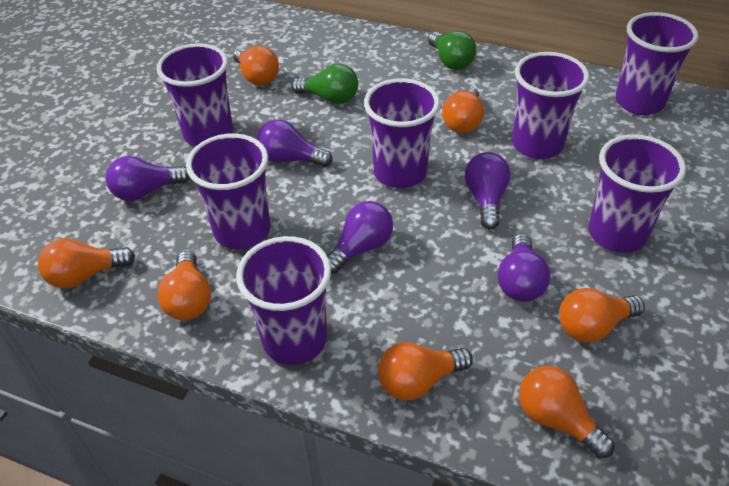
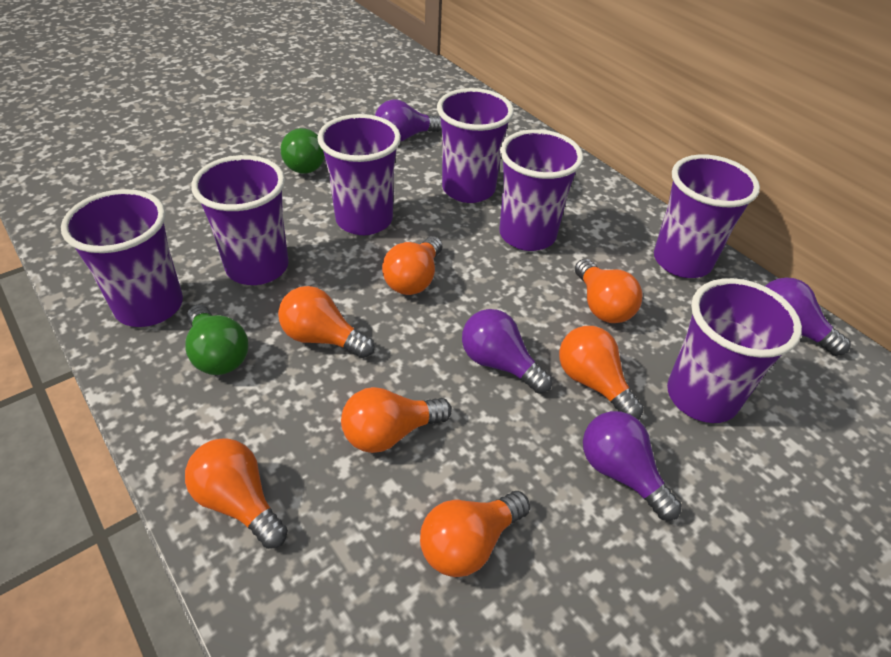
purple light bulb: [106,156,190,201] [257,119,333,167] [327,201,393,274] [465,152,511,229] [498,234,550,302] = 5 -> [375,99,442,142] [462,309,552,394] [583,411,682,521] [765,277,851,356] = 4

